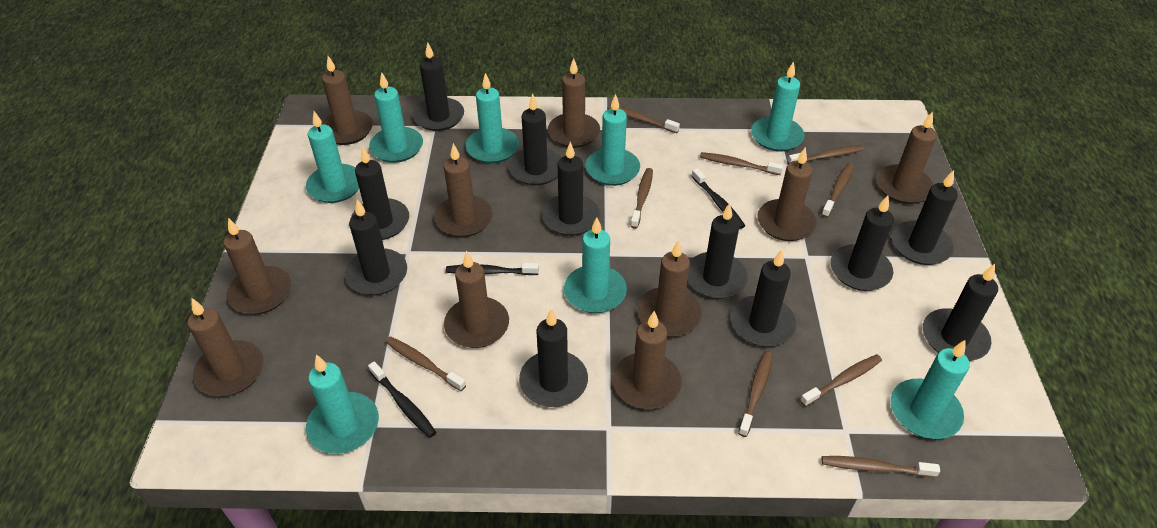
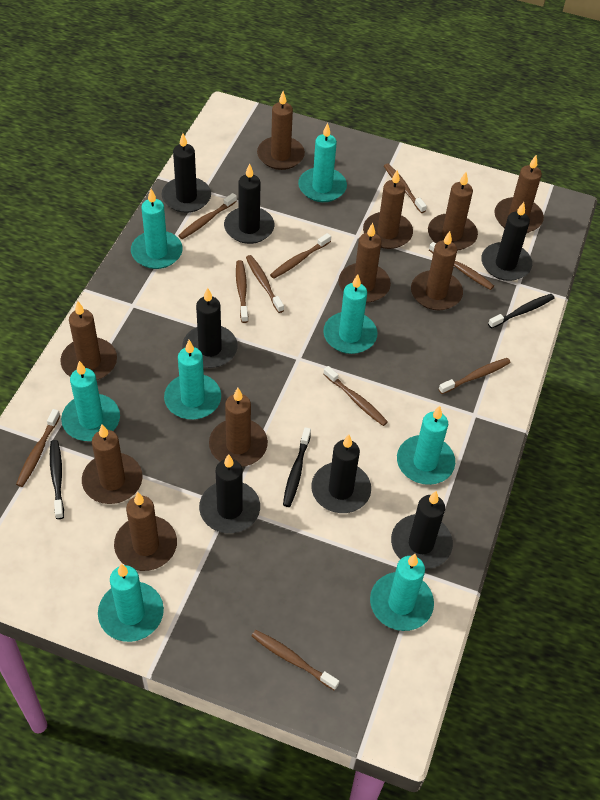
black candle: [345,199,407,295] [351,146,409,240] [413,42,464,131] [509,94,561,186] [519,309,588,407] [542,142,600,236] [688,203,748,299] [731,249,796,347] [830,196,894,291] [892,170,958,265] [923,264,998,361] = 11 -> [161,133,211,213] [182,287,238,368] [199,454,260,533] [224,164,274,244] [311,435,371,513] [391,491,453,569] [481,202,532,281] = 7
brown toothbrush: [385,336,466,391] [607,105,680,133] [630,168,653,229] [700,152,783,175] [738,351,773,437] [788,145,864,164] [800,354,882,407] [821,163,854,218] [822,456,940,478] = 9 -> [16,409,60,487] [178,193,237,239] [236,260,248,323] [246,255,284,313] [252,630,339,691] [270,233,331,279] [323,366,388,426] [384,164,427,213] [429,242,494,290] [439,358,511,394] = 10

